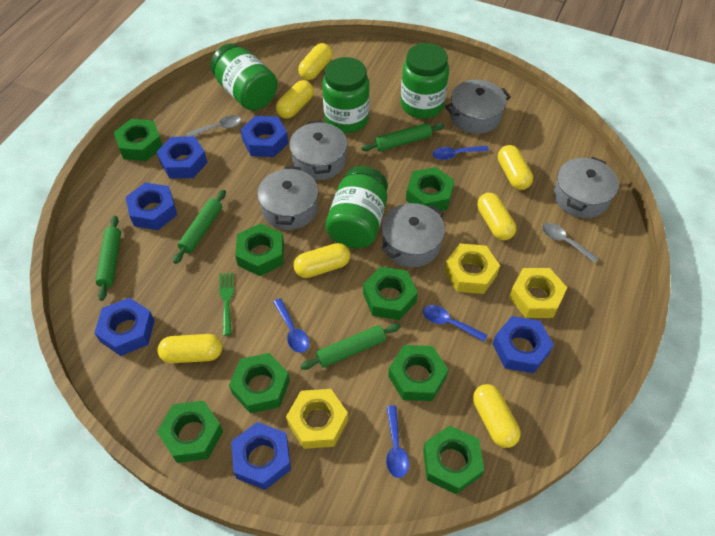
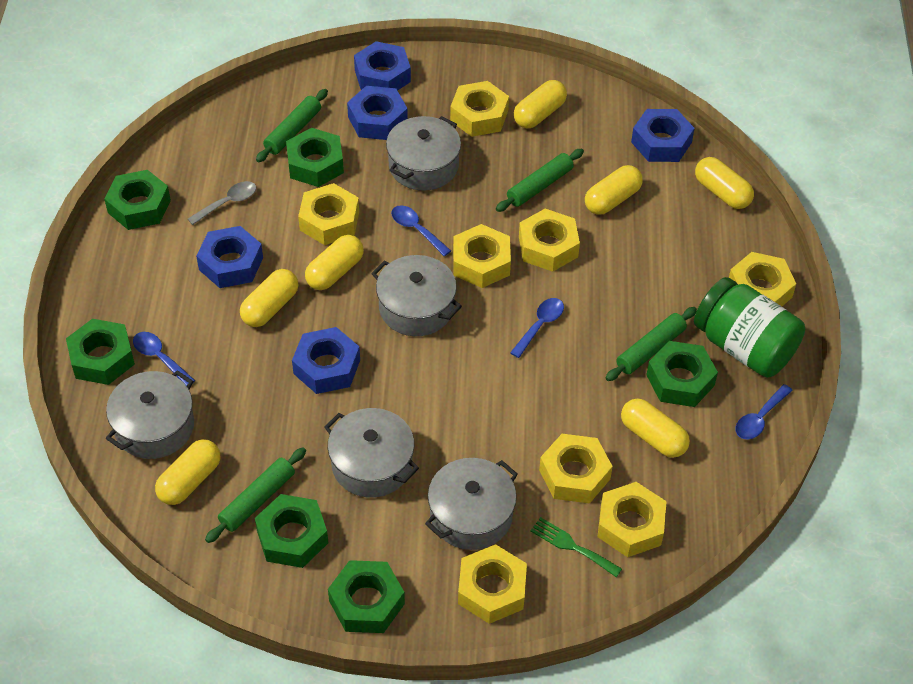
blue nut: [94,297,155,356] [126,182,177,230] [157,136,208,178] [231,422,291,490] [240,116,288,157] [493,316,554,373] = 6 -> [196,226,263,288] [292,327,360,394] [347,86,408,140] [354,41,411,91] [631,109,695,162] = 5
green jar: [210,43,278,110] [322,57,370,133] [325,166,388,249] [401,43,449,119] = 4 -> [694,277,805,378] = 1
green nut: [114,119,163,161] [157,400,223,463] [229,353,290,414] [235,223,284,276] [363,267,418,320] [388,345,448,401] [406,167,454,211] [423,426,484,494] = 8 -> [66,319,135,385] [104,170,171,230] [255,494,328,568] [286,128,344,187] [328,560,405,633] [646,341,718,407] = 6
grey spoon: [186,115,241,137] [542,223,599,263] = 2 -> [188,181,256,225] = 1
yellow nut: [286,389,348,449] [444,244,500,294] [509,268,567,318] = 3 -> [298,183,359,245] [450,81,509,137] [453,224,511,288] [458,544,527,624] [519,209,580,272] [539,434,613,503] [598,482,667,557] [729,252,796,306] = 8

